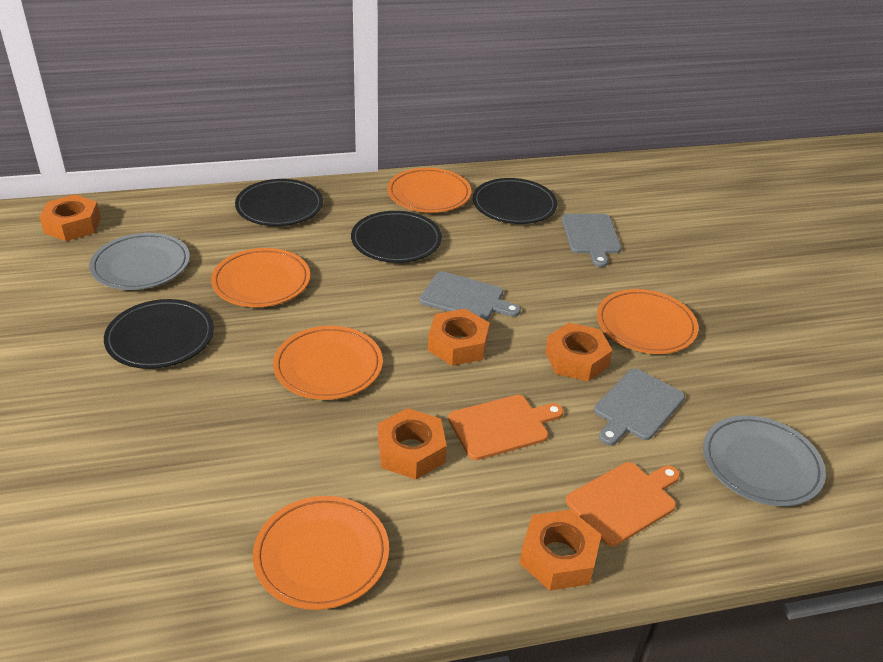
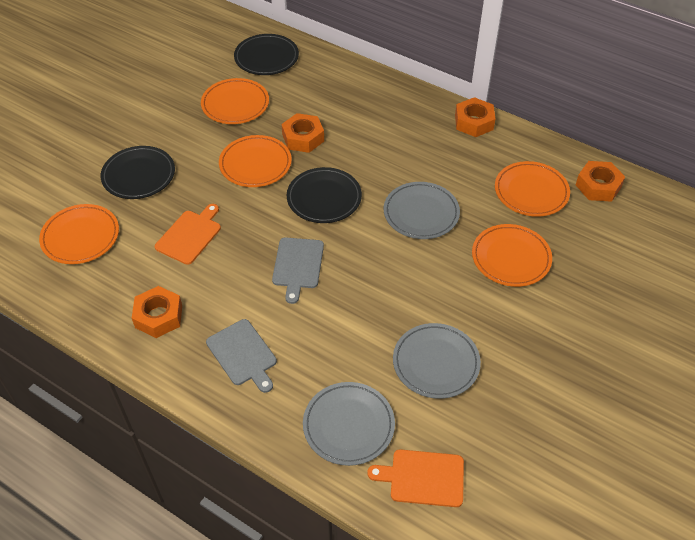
black plate: [104,299,214,369] [235,179,323,226] [351,211,442,263] [473,178,557,224] = 4 -> [101,146,175,199] [234,34,299,75] [287,167,362,223] = 3
grey cutting board: [419,271,521,321] [562,214,621,267] [594,368,685,445] = 3 -> [206,319,277,393] [272,237,324,304] = 2
grey plate: [89,233,190,290] [703,415,826,506] = 2 -> [303,382,395,466] [384,182,460,239] [393,323,481,399] = 3
orange nut: [40,194,101,241] [378,408,447,480] [428,309,490,366] [520,509,601,591] [545,323,613,381] = 5 -> [132,286,182,338] [282,113,324,153] [455,97,495,137] [576,161,625,202] = 4

